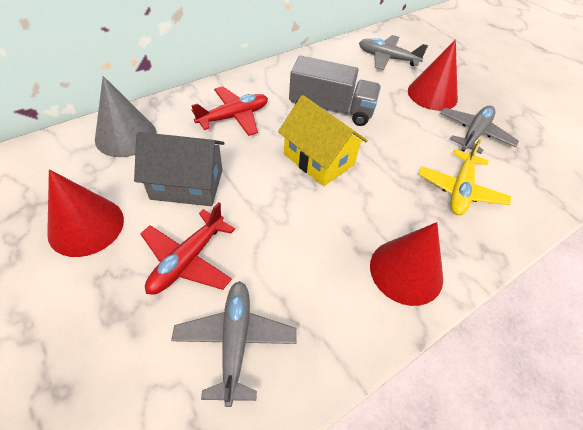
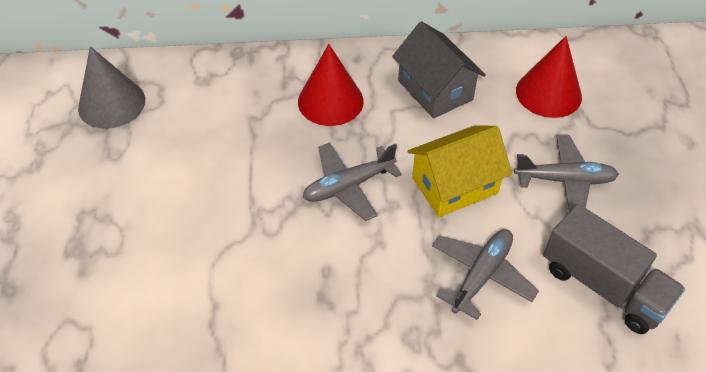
red cone: [47,169,124,257] [370,222,443,306] [408,39,458,111] = 3 -> [298,44,364,126] [516,36,582,118] = 2
red plane: [140,202,235,295] [191,86,268,136] = 2 -> none = 0
yellow plane: [419,139,511,215] = 1 -> none = 0

